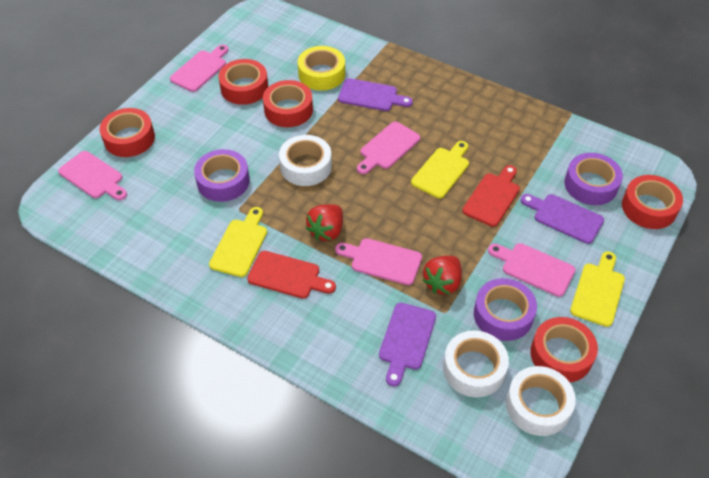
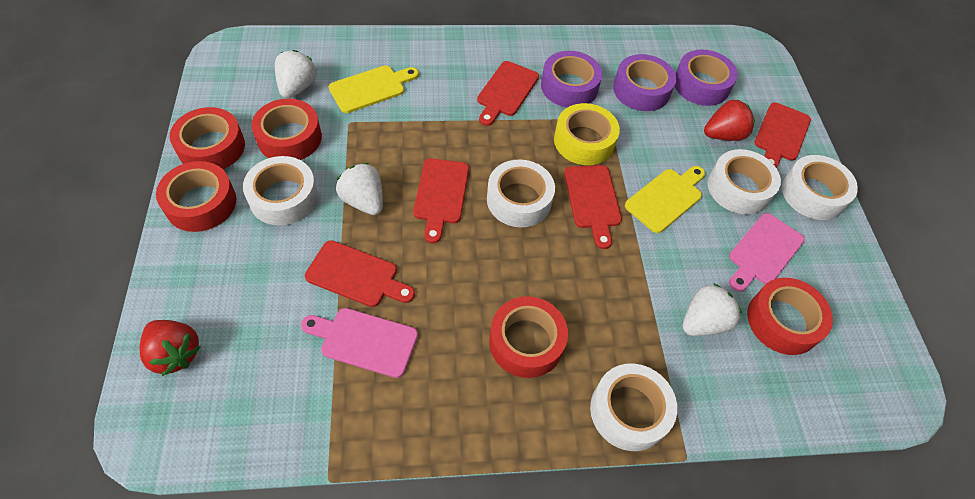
pink cutting board: [58,151,127,200] [170,45,229,92] [335,238,422,285] [357,122,420,174] [488,243,576,297] = 5 -> [301,308,418,378] [729,213,805,292] = 2
purple cutting board: [338,78,413,111] [379,303,436,387] [521,194,604,244] = 3 -> none = 0
red cutting board: [247,251,336,299] [462,165,520,227] = 2 -> [305,240,415,307] [413,158,469,243] [477,61,539,126] [564,165,622,249] [754,102,811,168] = 5
white strawberry: none = 0 -> [275,50,317,98] [336,163,383,215] [682,283,742,336] = 3
white tape: [279,135,332,186] [443,330,509,397] [506,366,576,436] = 3 -> [243,156,318,226] [487,159,555,227] [590,364,677,451] [708,149,781,215] [782,155,858,220] = 5
yellow cutting board: [209,207,267,277] [411,141,469,198] [570,251,625,327] = 3 -> [329,65,419,113] [625,166,705,233] = 2

